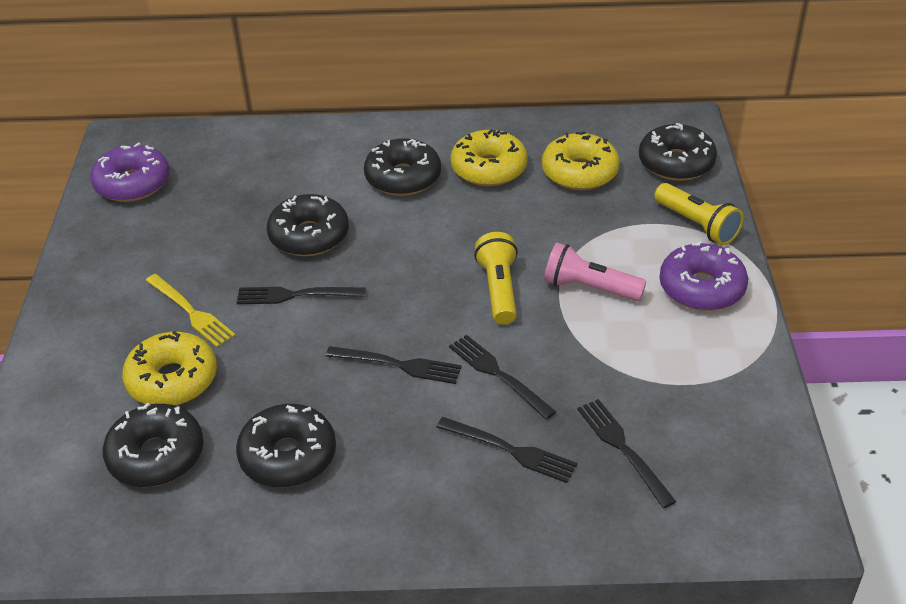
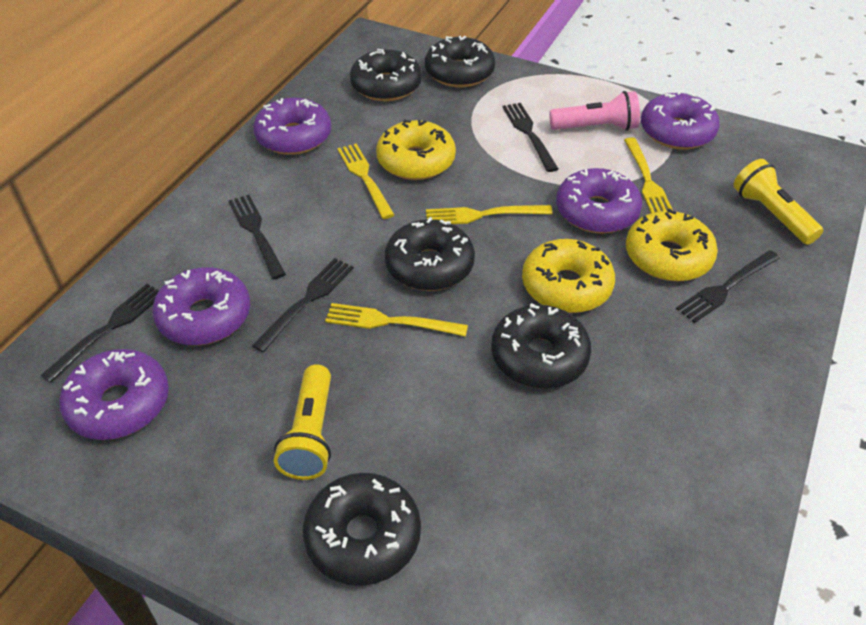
purple donut: [90,143,169,202] [659,241,748,311] = 2 -> [59,349,169,440] [152,267,250,345] [253,98,331,155] [556,168,642,234] [641,91,720,150] = 5
yellow fork: [146,274,236,347] = 1 -> [325,303,468,337] [337,144,395,219] [426,205,552,224] [624,137,673,213] = 4

